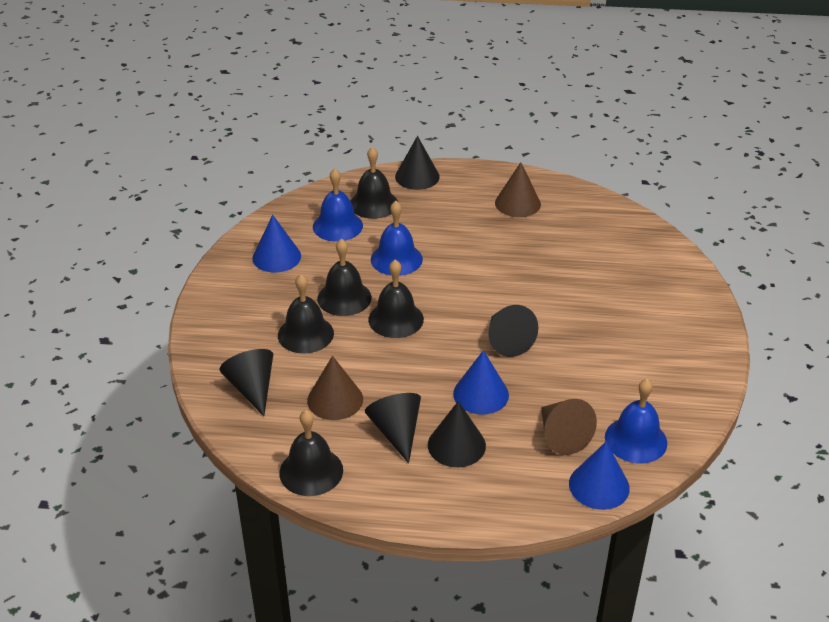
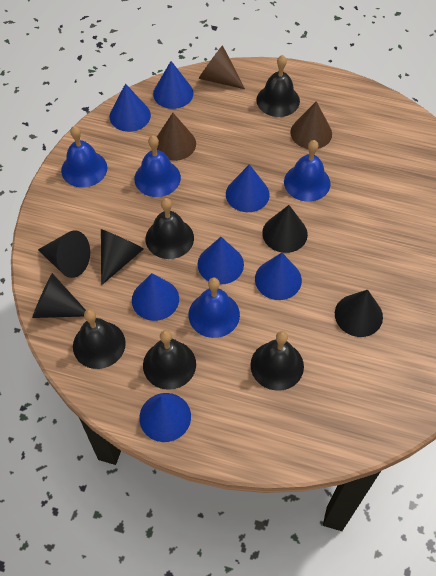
blue bell: [313,168,363,242] [371,201,423,276] [605,379,667,463] = 3 -> [61,126,107,187] [134,136,181,197] [188,278,240,338] [284,140,330,202] = 4
blue cone: [252,215,301,273] [453,350,509,415] [569,442,630,510] = 3 -> [110,83,151,132] [132,273,179,321] [139,393,191,442] [153,61,194,109] [198,237,244,285] [226,164,270,212] [255,253,302,300] = 7

